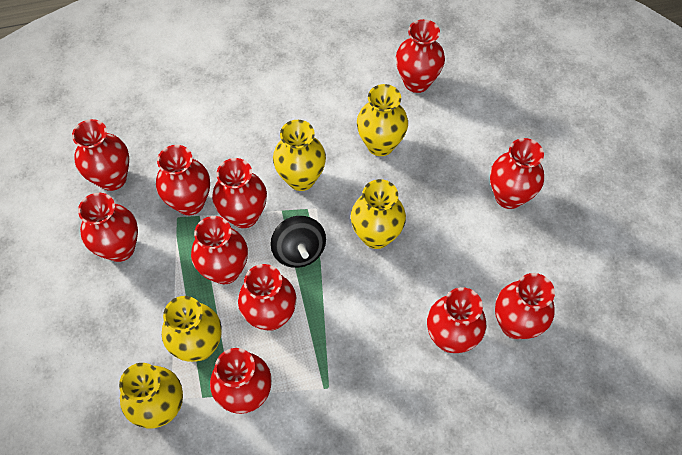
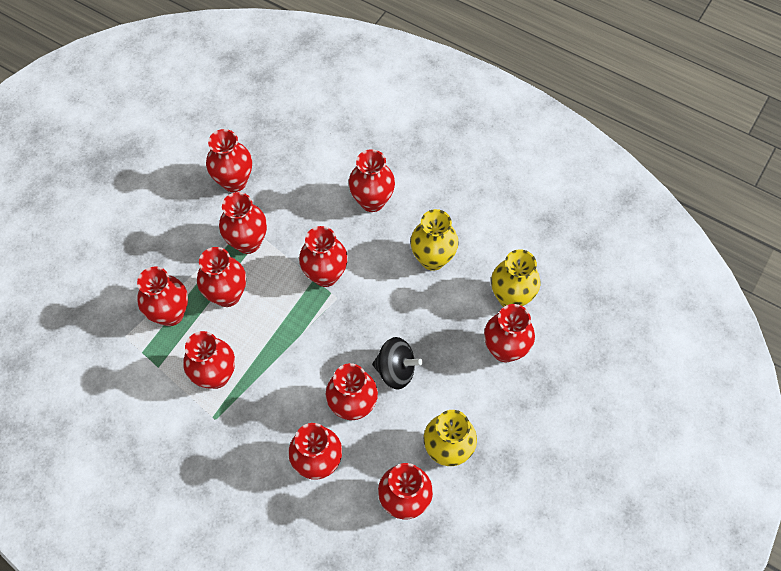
yellow vase: [119,363,183,428] [162,296,222,362] [273,120,326,191] [351,179,406,249] [357,84,408,156] = 5 -> [410,209,459,271] [424,410,477,466] [491,249,540,307] = 3

